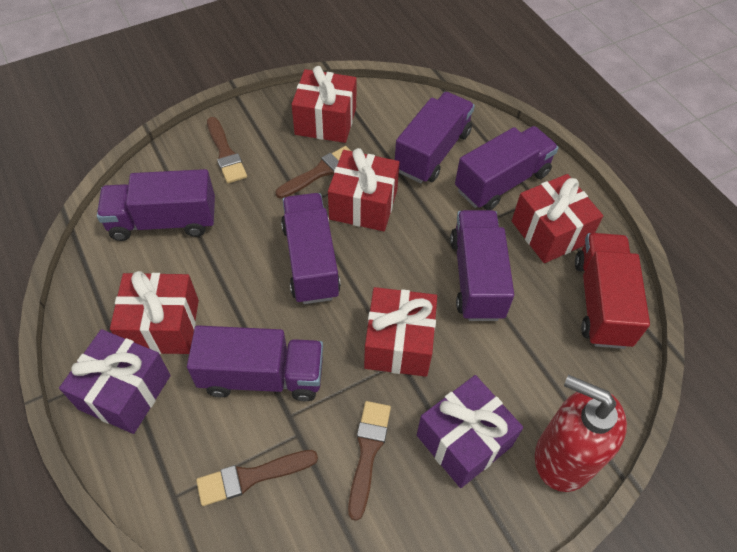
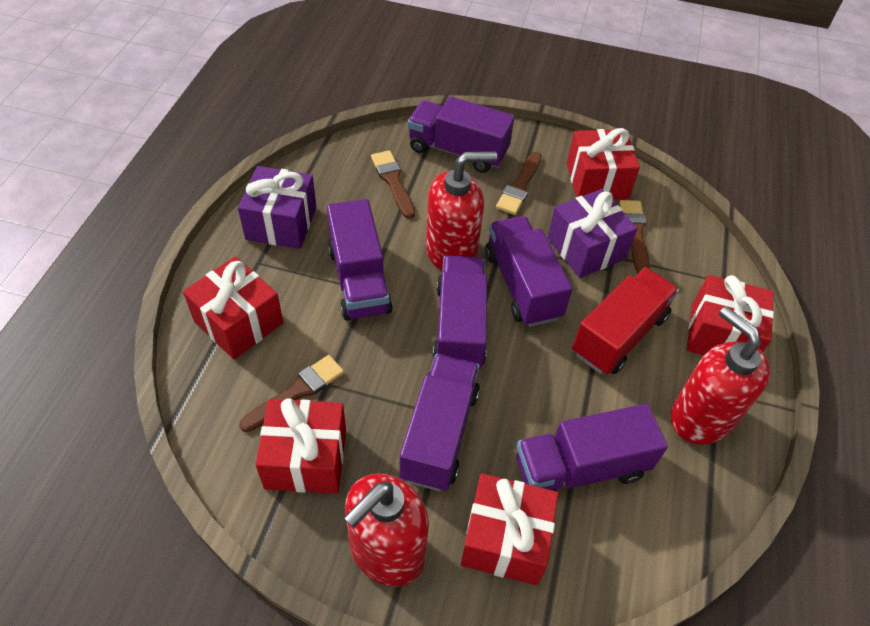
red soap dispenser: [535,375,627,492] = 1 -> [344,473,429,587] [426,151,497,271] [670,306,770,445] = 3

